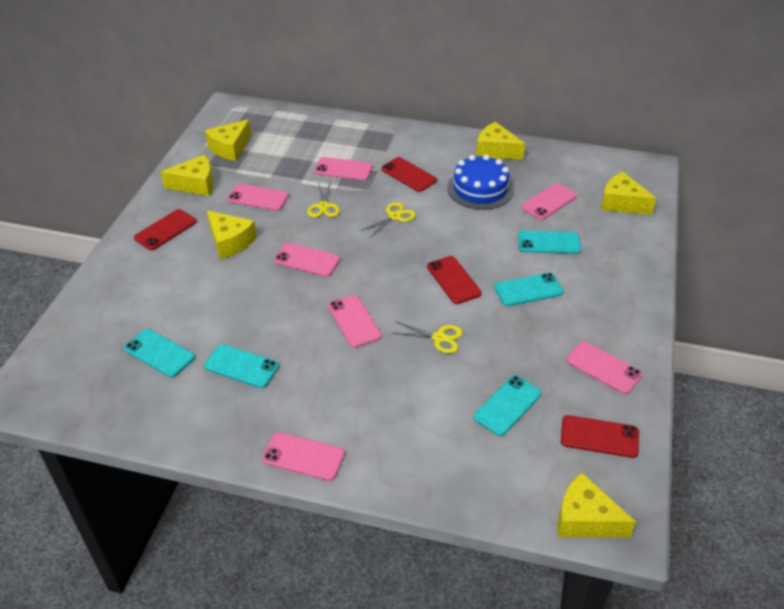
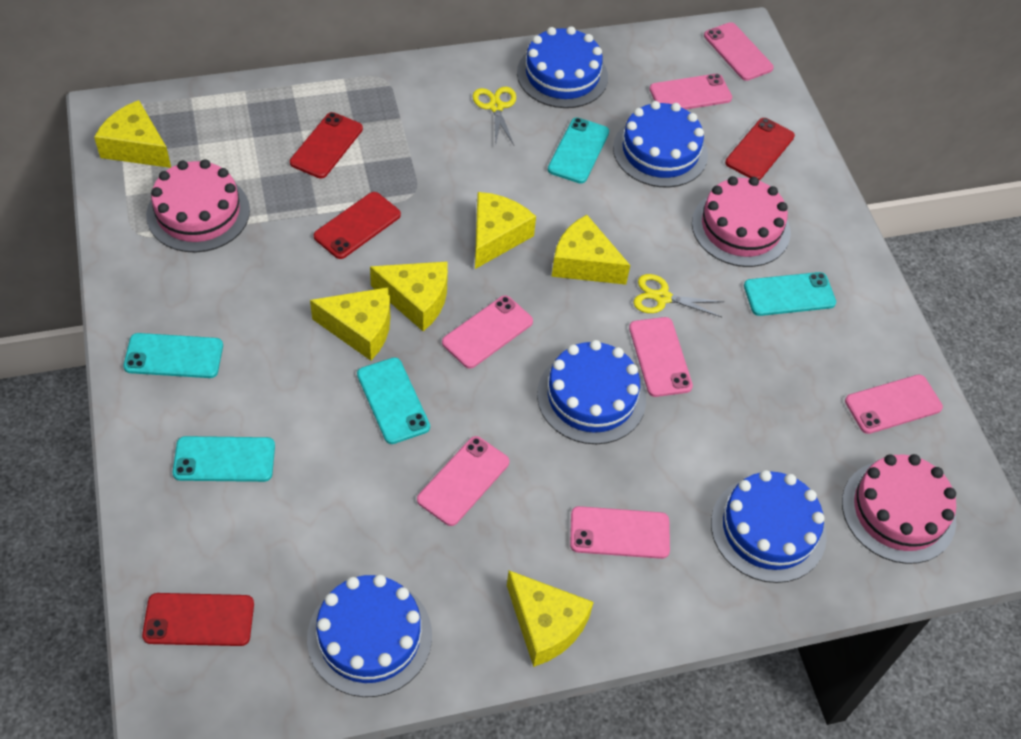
blue cake: [447,154,514,210] = 1 -> [307,574,432,697] [517,26,608,108] [537,340,646,444] [613,101,708,187] [711,470,827,583] = 5
pink cake: none = 0 -> [146,159,250,252] [692,176,791,267] [842,454,956,564] = 3
yellow scissors: [307,182,340,217] [360,202,416,237] [391,322,463,353] = 3 -> [473,87,516,146] [633,274,725,317] = 2

